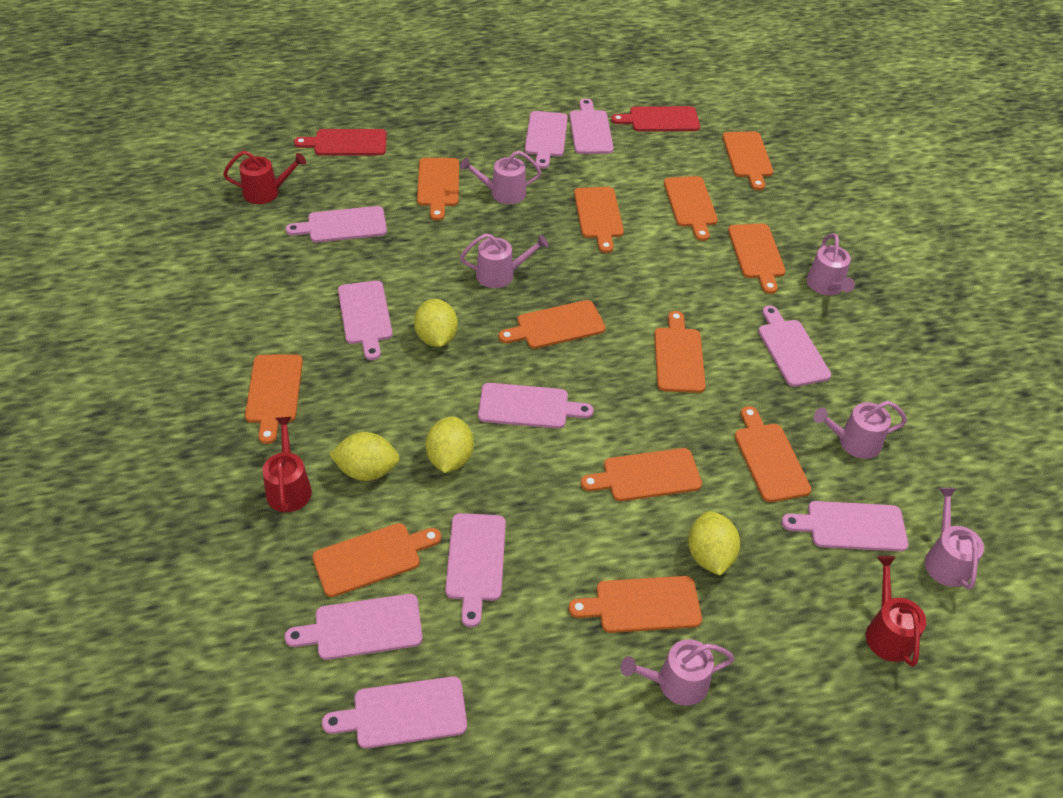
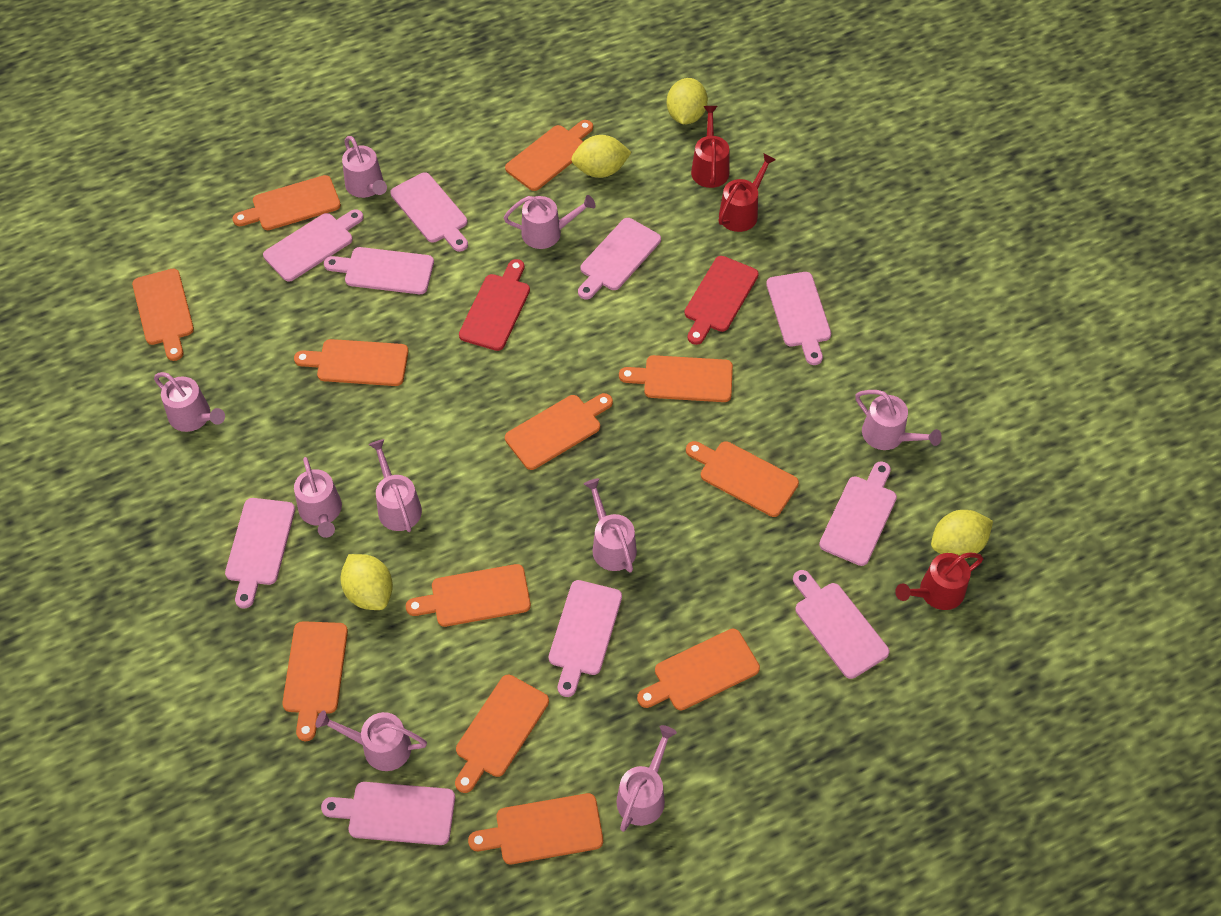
pink watering can: [460,151,541,204] [460,233,549,288] [621,639,735,706] [807,233,855,295] [813,401,907,459] [925,488,984,590] = 6 -> [154,372,225,432] [294,457,342,538] [316,711,427,771] [342,136,387,198] [369,439,422,532] [504,195,596,249] [584,478,637,573] [616,725,677,832] [855,390,942,450] = 9

